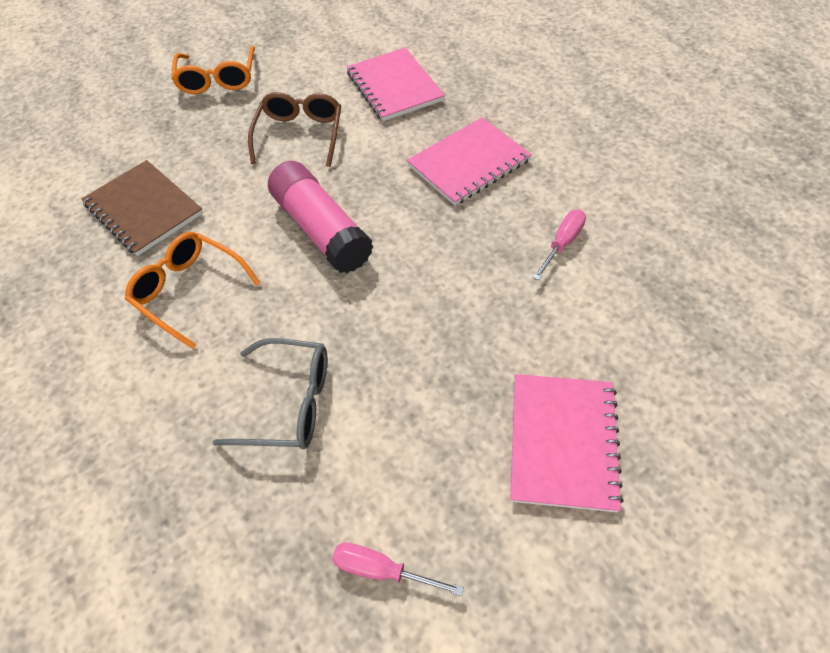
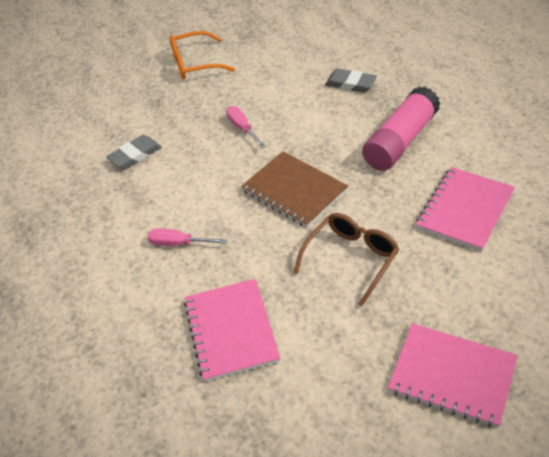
grey eraser: none = 0 -> [106,135,161,169] [325,69,377,93] = 2
grey glasses: [213,338,327,449] = 1 -> none = 0
orange glasses: [125,232,261,349] [171,45,255,94] = 2 -> [170,31,235,79] = 1

